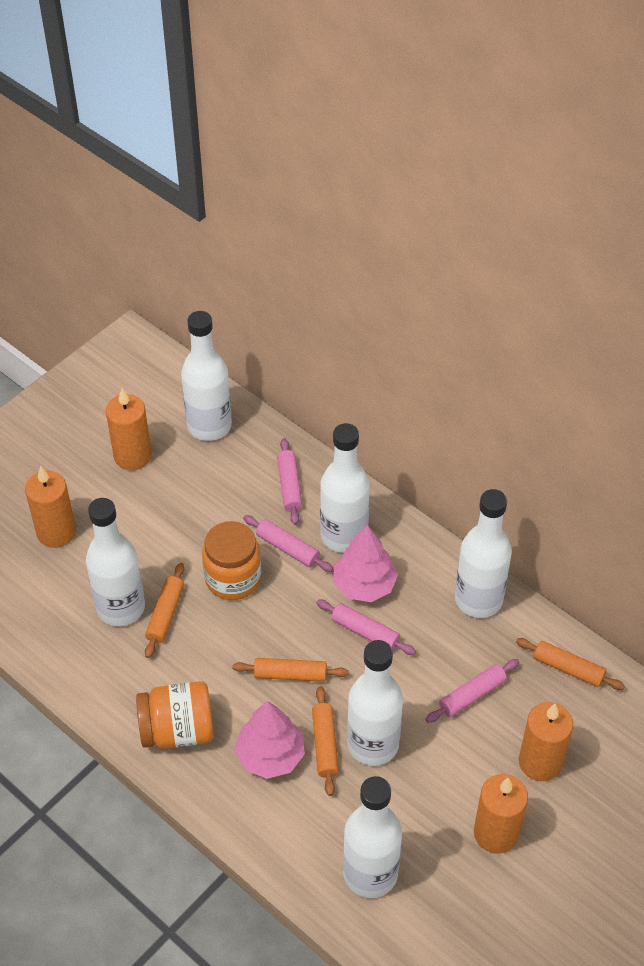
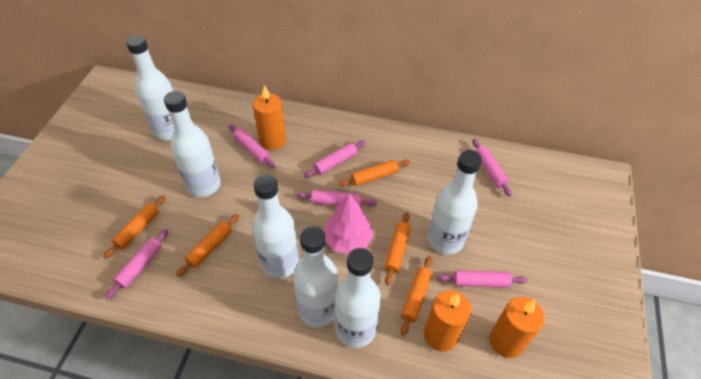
orange candle: [25,466,76,548] [106,388,152,471] [474,774,528,854] [519,702,573,781] = 4 -> [253,85,286,150] [424,290,471,352] [489,297,544,358] = 3
orange jar: [136,681,214,749] [202,521,261,600] = 2 -> none = 0
orange rolling pin: [145,563,184,658] [232,658,349,682] [312,686,339,796] [516,638,625,690] = 4 -> [103,195,166,259] [176,214,239,277] [339,160,410,186] [384,212,410,285] [400,256,432,336] = 5
pink rolling pin: [243,515,333,572] [277,438,302,525] [316,600,416,655] [425,659,520,723] = 4 -> [105,229,168,299] [229,124,275,168] [297,189,377,207] [304,140,366,178] [438,270,528,288] [472,139,512,197] = 6
pink tree: [234,701,305,779] [334,525,398,602] = 2 -> [324,194,374,254] = 1

